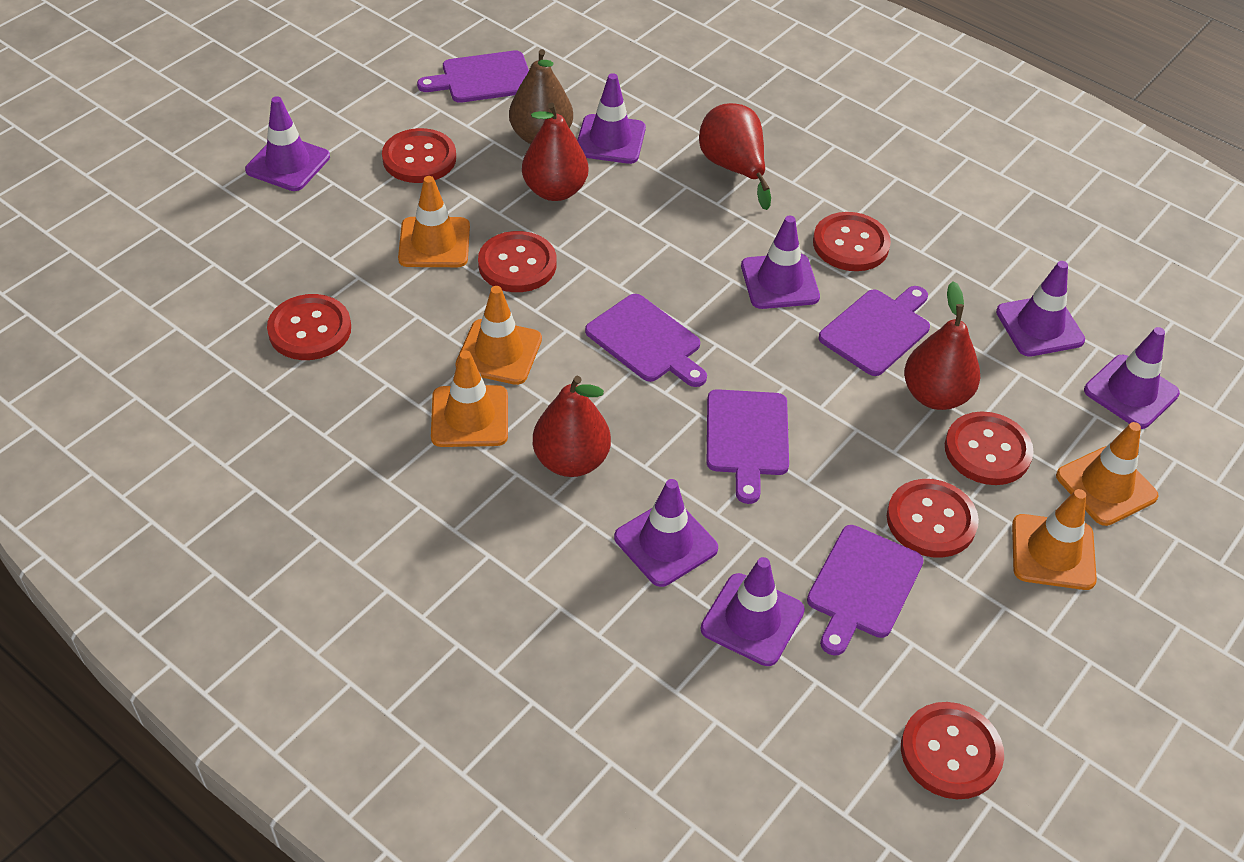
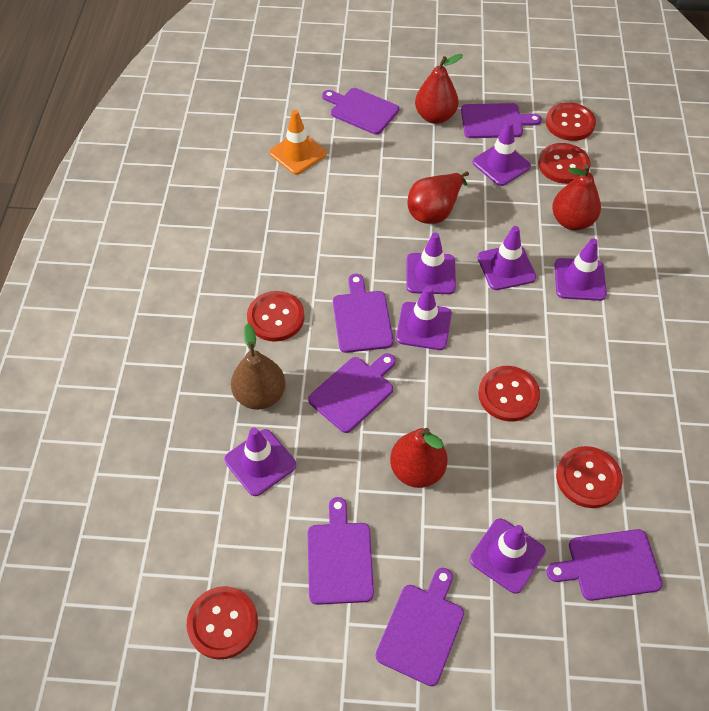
orange traffic cone: [398,176,470,267] [431,351,508,447] [455,286,542,385] [1012,489,1097,590] [1056,422,1159,526] = 5 -> [269,110,327,175] = 1
purple cutting board: [417,50,529,103] [585,294,707,387] [707,389,789,504] [807,525,924,655] [818,286,930,376] = 5 -> [308,353,396,433] [308,497,374,605] [322,88,399,135] [333,274,394,353] [375,568,464,686] [461,103,542,138] [546,529,663,601] = 7
red button: [267,294,351,360] [382,128,456,183] [478,231,556,292] [813,212,891,271] [887,479,979,558] [901,702,1004,799] [945,411,1034,485] = 7 -> [187,586,258,660] [247,291,304,342] [478,366,540,422] [538,143,590,184] [546,102,596,141] [556,446,623,508] = 6

